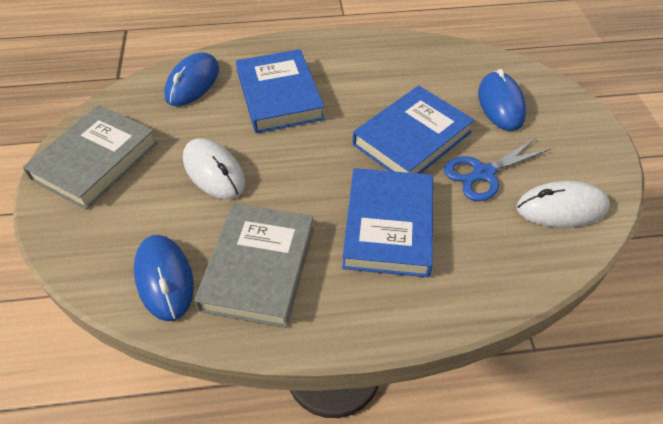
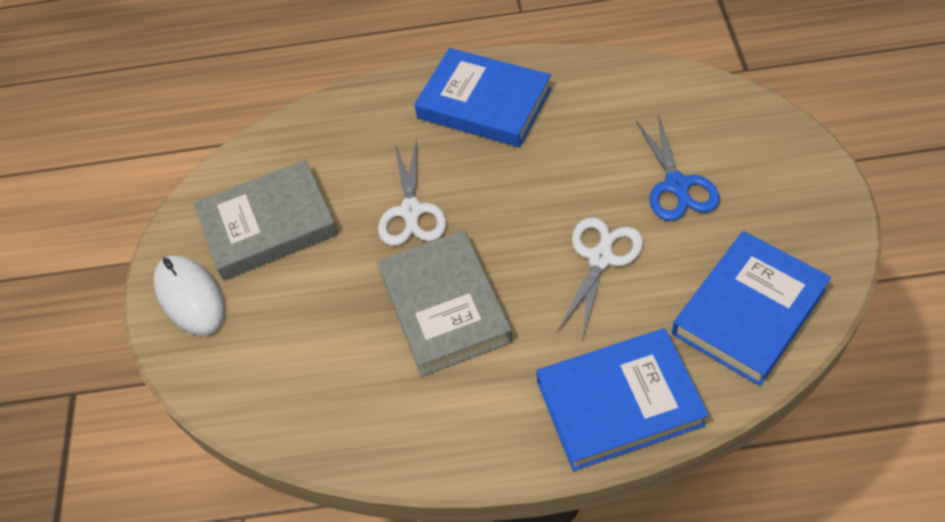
blue mouse: [134,235,194,321] [164,52,219,106] [478,69,526,131] = 3 -> none = 0
white mouse: [183,138,245,199] [517,181,610,228] = 2 -> [153,255,225,336] = 1
white scissors: none = 0 -> [378,140,446,246] [557,217,643,341] = 2

